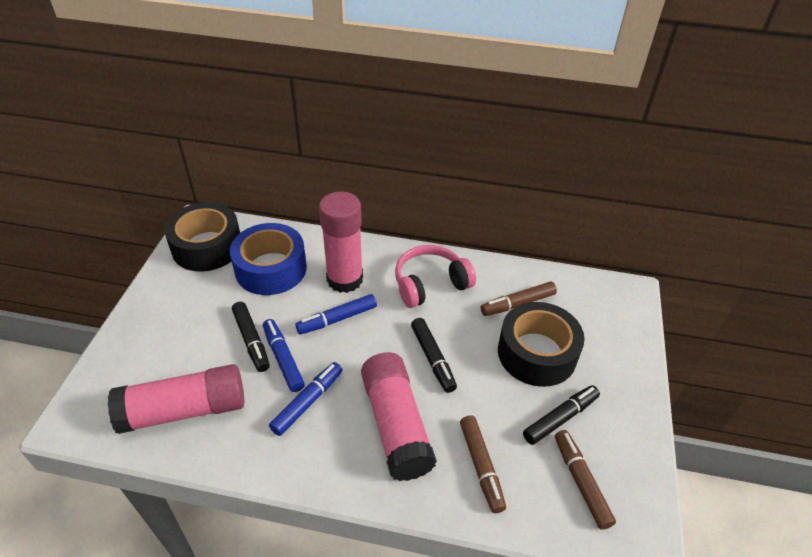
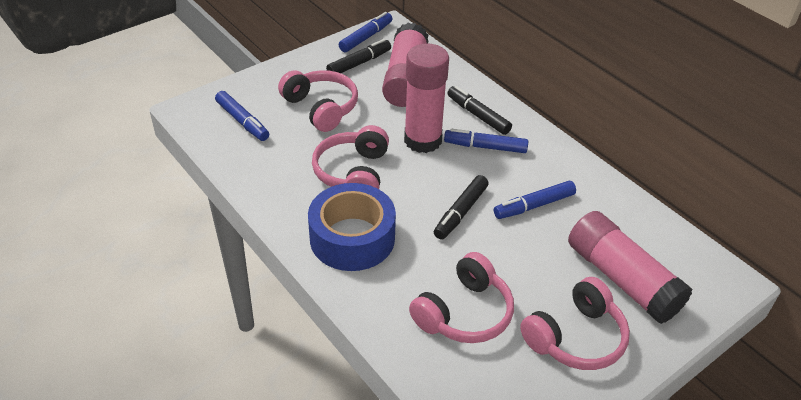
black tape: [164,202,240,272] [498,302,584,387] = 2 -> none = 0
blue marker: [263,319,305,392] [269,362,342,436] [295,294,377,335] = 3 -> [215,91,269,141] [339,12,393,52] [444,129,528,153] [494,181,576,219] = 4
brown marker: [460,415,506,513] [481,281,557,316] [555,430,616,530] = 3 -> none = 0
pink headphones: [395,245,476,308] = 1 -> [278,70,358,132] [312,125,389,189] [409,252,514,343] [520,277,630,370] = 4

